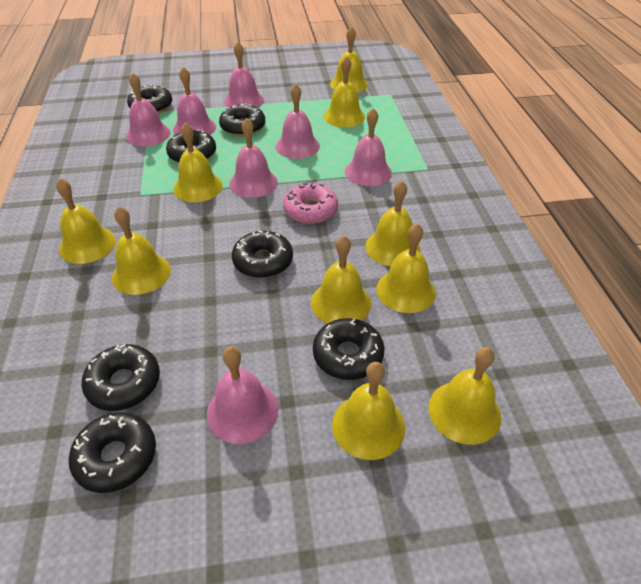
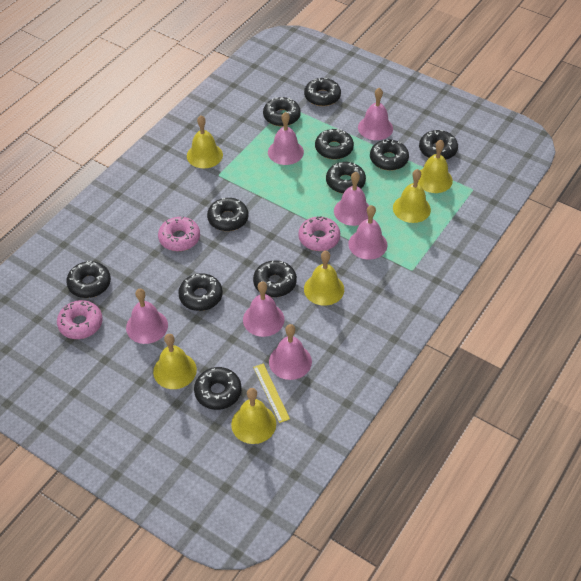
black donut: [69,412,156,493] [82,344,160,411] [127,84,172,113] [166,130,216,163] [219,103,265,136] [232,231,293,278] [313,318,385,380] = 7 -> [66,261,111,298] [178,273,223,311] [194,367,242,410] [207,198,248,231] [253,260,297,297] [263,97,301,127] [304,78,341,106] [315,129,354,159] [326,162,366,193] [370,139,409,171] [419,130,458,160] = 11
pink donut: [283,183,338,224] = 1 -> [57,300,103,339] [158,217,200,251] [298,216,340,251] = 3
yellow bell: [56,178,116,264] [112,206,171,295] [174,122,223,202] [311,235,371,323] [324,56,365,128] [330,26,368,93] [332,362,405,460] [365,180,420,266] [376,223,436,313] [429,347,501,445] = 10 -> [153,334,197,389] [187,115,223,168] [231,388,276,444] [304,251,344,306] [393,169,431,223] [418,140,453,193] = 6
yellow ruler: none = 0 -> [253,363,290,423] = 1

